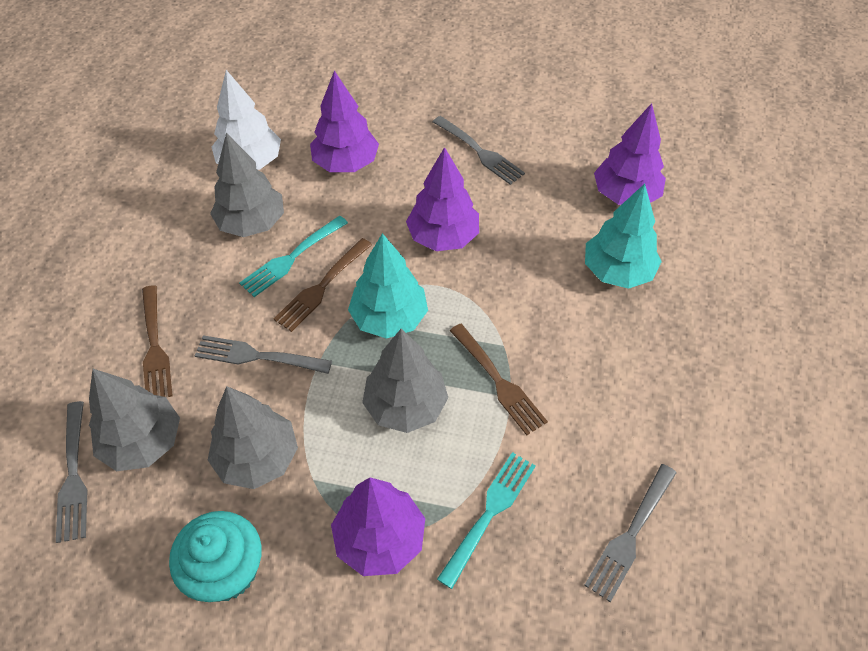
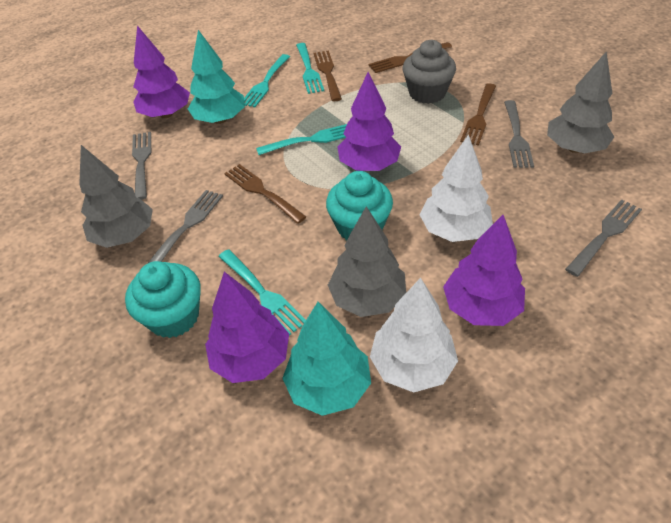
brown fork: [142,285,173,397] [274,238,372,332] [450,324,548,435] = 3 -> [224,164,306,224] [313,51,342,101] [368,42,452,73] [460,83,496,146] = 4
grey cupcake: none = 0 -> [403,40,456,104] = 1
grey tree: [89,369,180,471] [208,386,298,489] [210,133,284,237] [362,329,448,433] = 4 -> [79,145,153,248] [328,207,406,317] [547,51,614,153] = 3
turquoise cupcake: [169,511,262,602] = 1 -> [125,261,201,338] [326,171,393,241] = 2
turquoise fork: [239,216,348,297] [437,452,536,589] = 2 -> [218,249,306,336] [244,54,290,107] [256,124,347,155] [296,43,324,94] = 4
white tree: [212,70,281,170] = 1 -> [370,278,458,392] [420,135,493,242] = 2

